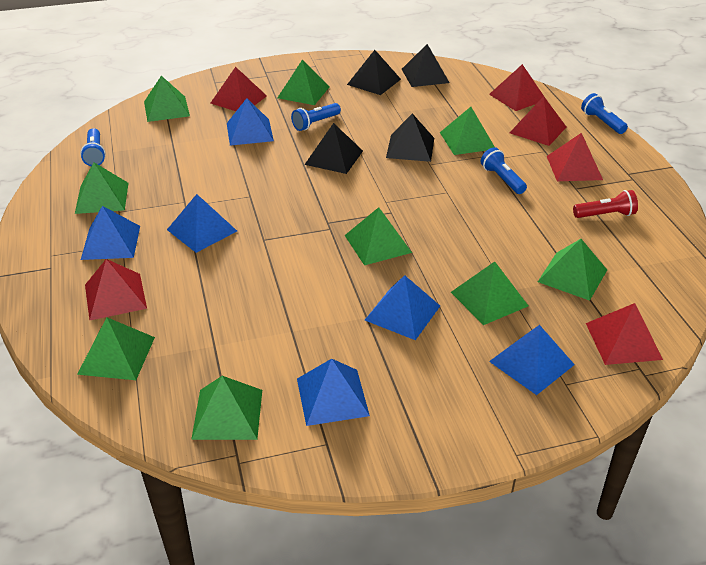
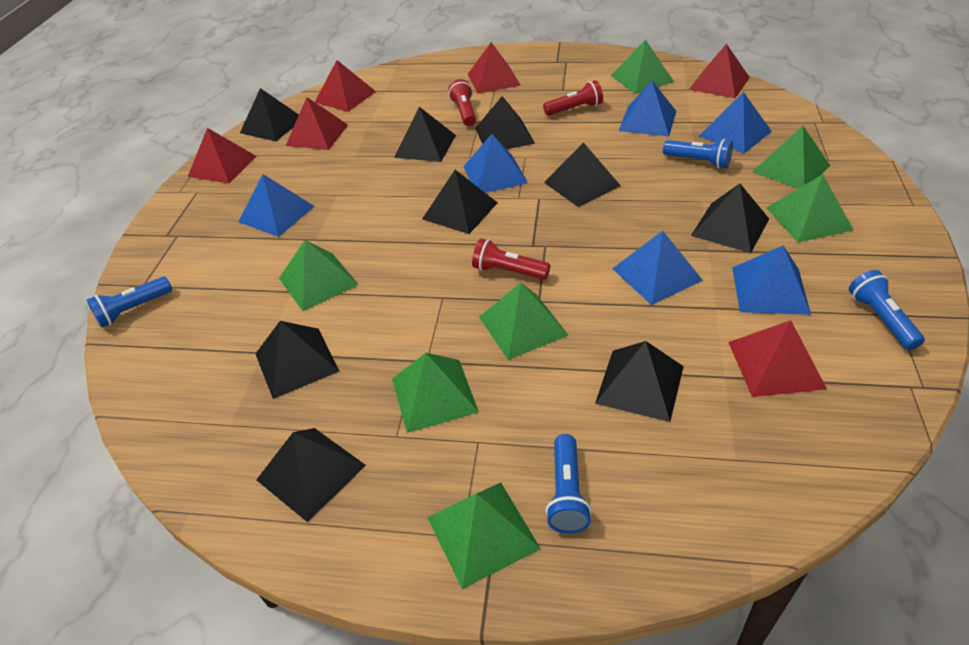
black pyramid: [304,123,363,174] [347,50,401,95] [386,113,434,162] [402,44,450,87] = 4 -> [240,88,299,141] [256,321,339,399] [257,428,366,522] [394,107,456,162] [422,170,498,234] [475,96,535,149] [544,142,621,207] [595,341,684,422] [691,184,769,253] = 9
green pyramid: [75,162,128,214] [77,317,155,380] [144,76,190,122] [191,376,262,440] [277,60,330,105] [344,207,412,265] [440,107,495,155] [451,262,528,325] [538,239,607,301] = 9 -> [279,240,359,311] [392,353,479,433] [427,482,541,589] [479,283,568,360] [611,40,674,94] [752,126,830,189] [766,174,854,243] = 7
red flashlight: [573,190,638,218] = 1 -> [448,79,476,126] [472,238,550,280] [543,80,603,116] = 3

